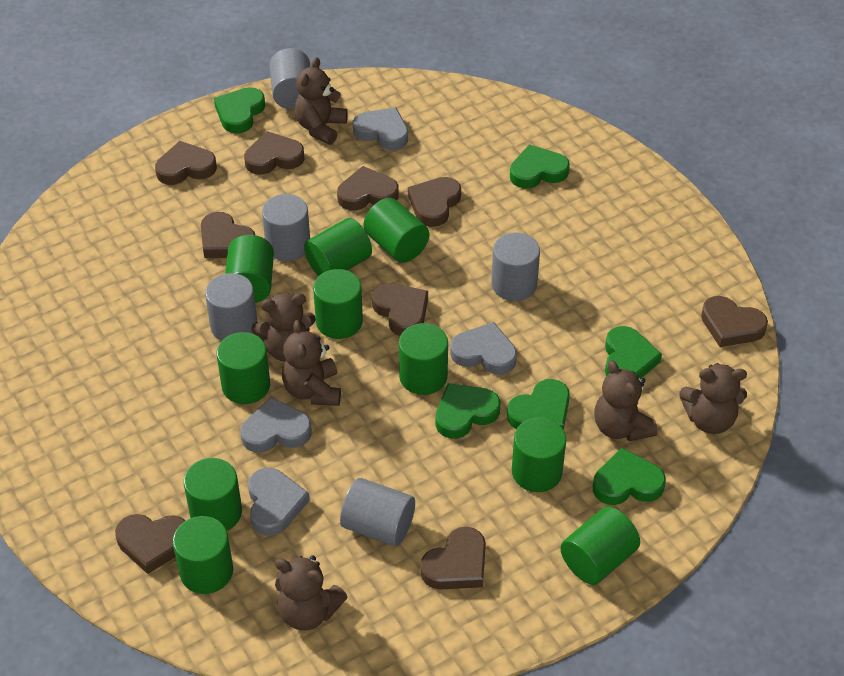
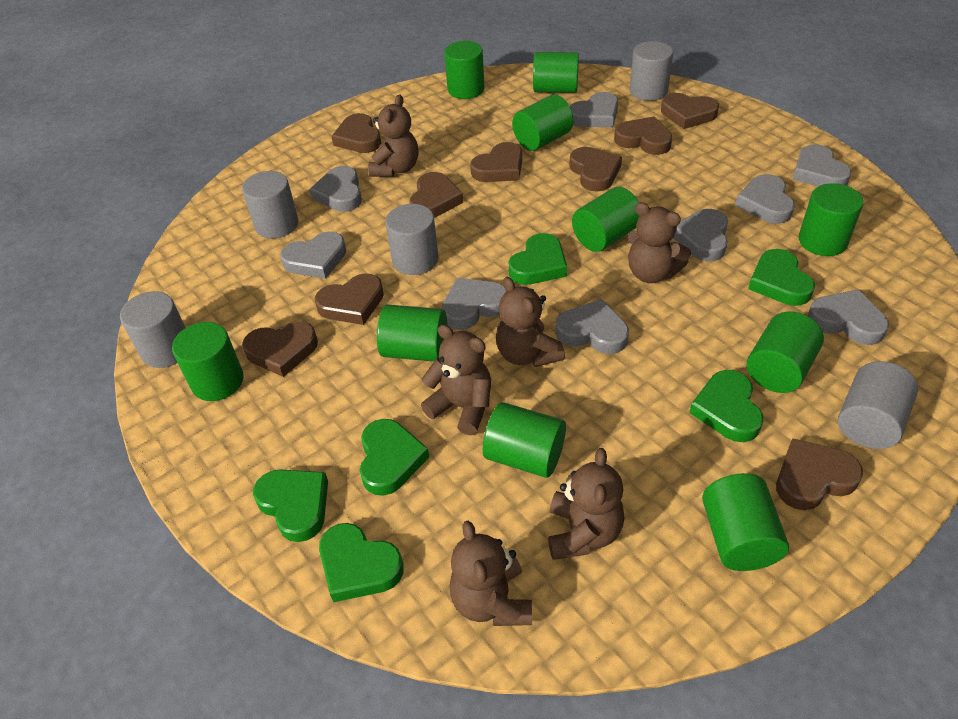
grey heart: [240,397,312,453] [248,468,310,536] [353,108,408,150] [450,322,517,375] = 4 -> [280,232,346,279] [309,166,362,212] [442,278,506,330] [555,299,629,354] [569,92,618,127] [674,209,728,261] [735,174,795,224] [792,144,851,187] [808,289,889,345] = 9

